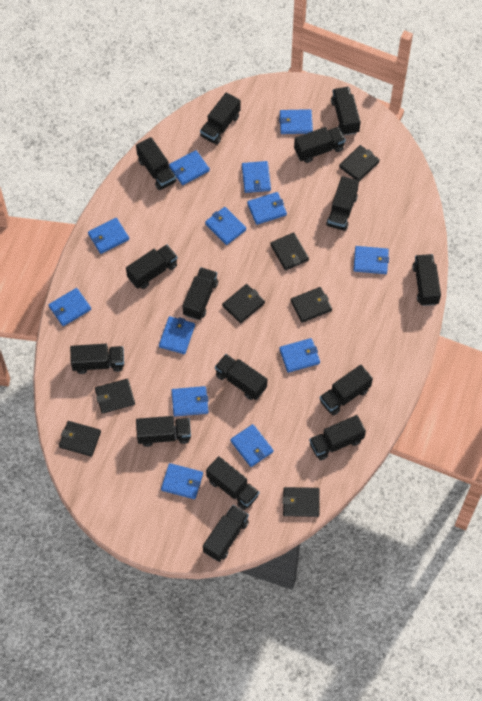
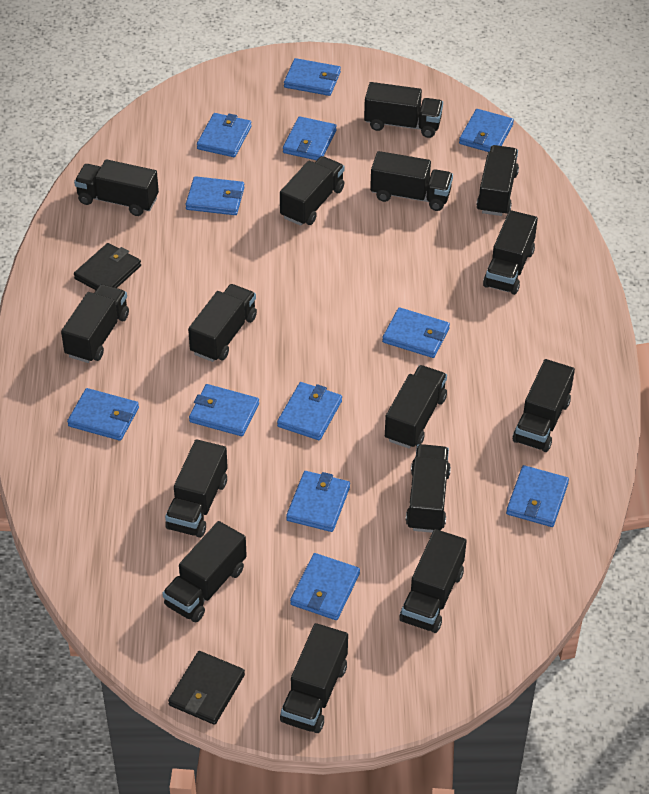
black wallet: [59,421,101,457] [95,379,135,414] [222,284,265,323] [270,232,309,271] [282,487,319,517] [290,287,332,323] [339,145,380,181] = 7 -> [74,243,141,290] [168,651,245,725] = 2
blue wallet: [49,288,91,326] [88,218,129,254] [159,316,195,354] [161,463,203,499] [169,150,210,185] [171,386,209,417] [205,207,246,245] [230,424,274,467] [242,161,271,193] [247,192,287,225] [279,109,313,134] [279,338,320,373] [353,246,389,274] = 13 -> [67,388,139,441] [186,176,245,215] [189,384,259,436] [197,113,252,157] [277,382,342,440] [283,116,337,160] [284,58,341,96] [286,471,350,532] [290,553,360,620] [382,307,450,358] [459,109,514,152] [506,465,569,527] = 12

